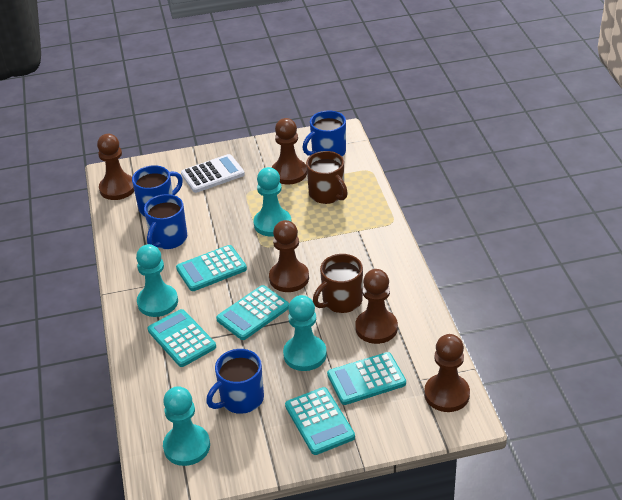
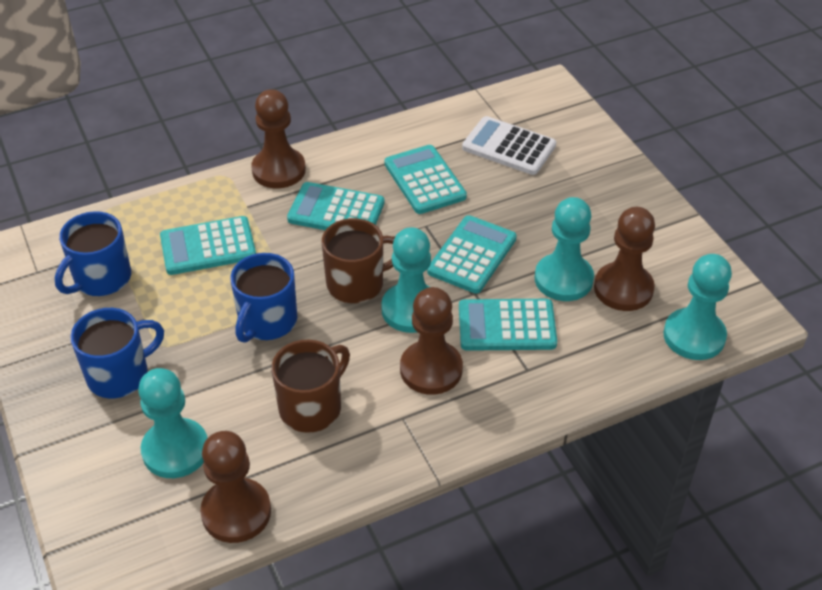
blue mug: [132,165,183,217] [144,194,187,249] [206,349,264,414] [302,111,346,156] = 4 -> [55,211,131,296] [70,308,164,399] [230,253,297,343] = 3
brown pawn: [97,134,134,200] [269,220,309,292] [272,118,307,185] [355,269,398,344] [424,334,470,412] = 5 -> [200,431,271,543] [251,89,306,188] [400,287,463,395] [594,207,655,311] = 4

